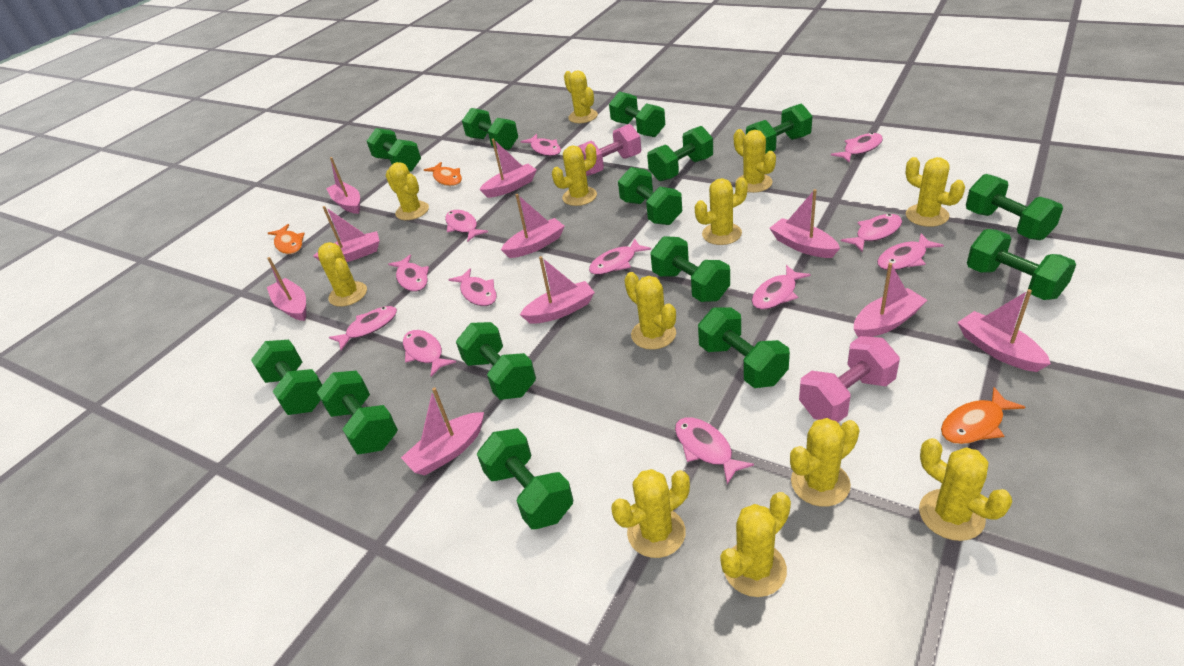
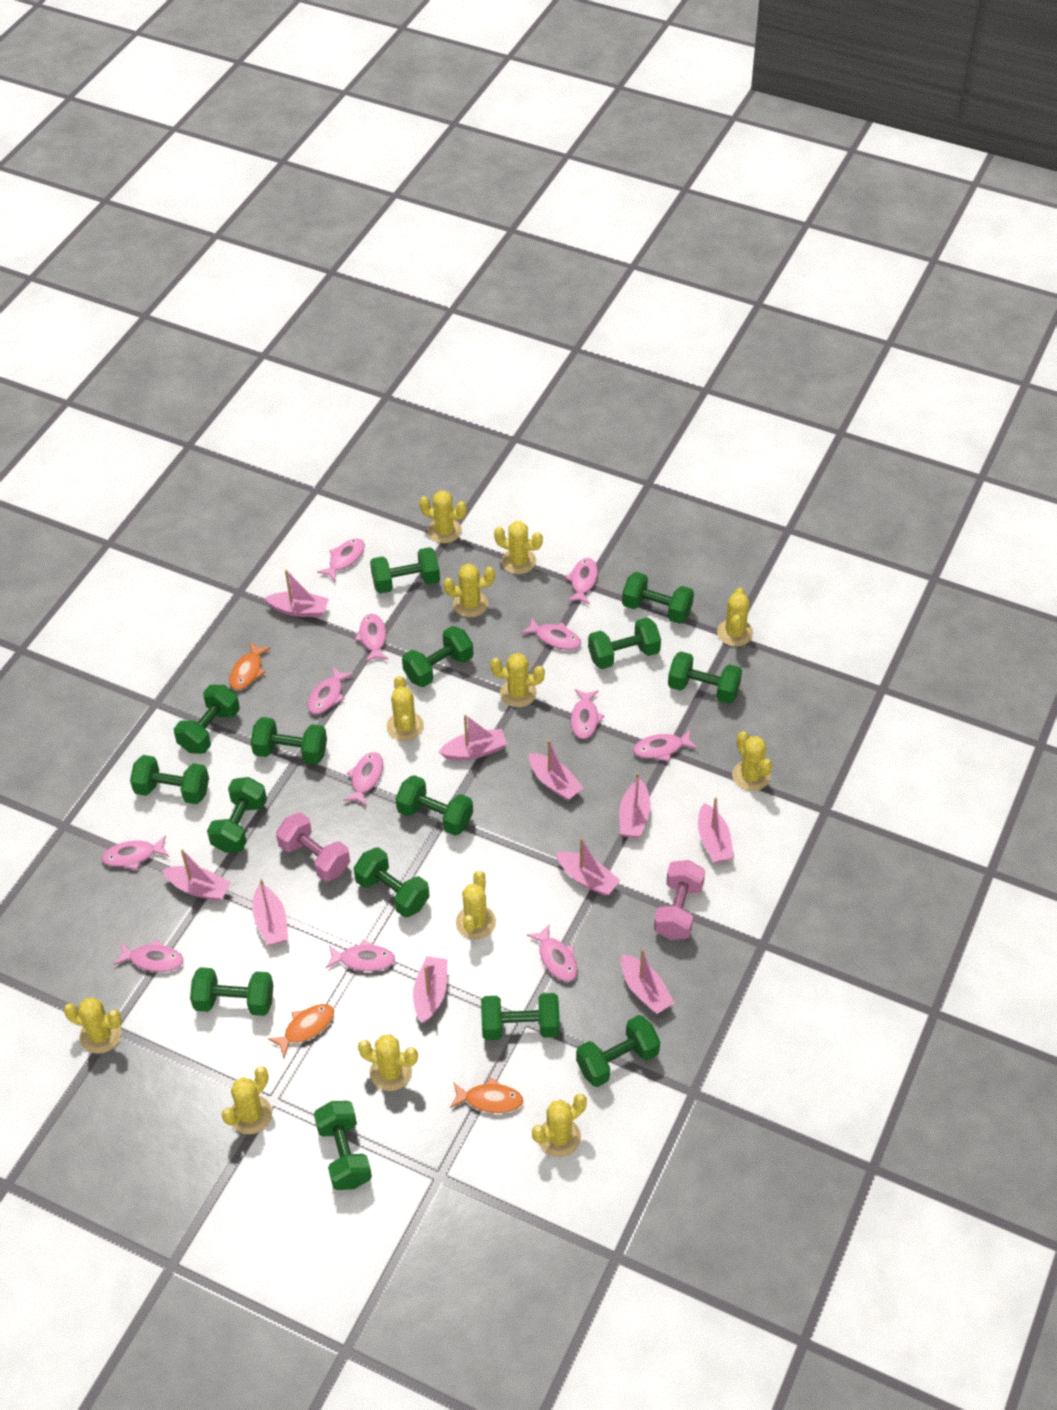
green dumbbell: [251,340,322,415] [317,371,398,455] [367,128,421,172] [456,322,536,400] [462,108,518,150] [477,428,573,529] [609,91,665,137] [618,167,682,225] [647,126,713,181] [650,236,730,302] [698,307,790,388] [746,103,813,154] [966,174,1063,240] [967,229,1076,300] = 14 -> [130,755,209,804] [174,685,240,754] [190,967,273,1016] [207,777,267,853] [251,717,327,765] [314,1101,372,1190] [353,847,430,918] [370,547,440,594] [395,775,473,836] [402,626,473,687] [481,993,560,1040] [576,1015,660,1087] [588,618,661,669] [622,572,694,624] [668,652,742,704] = 15

